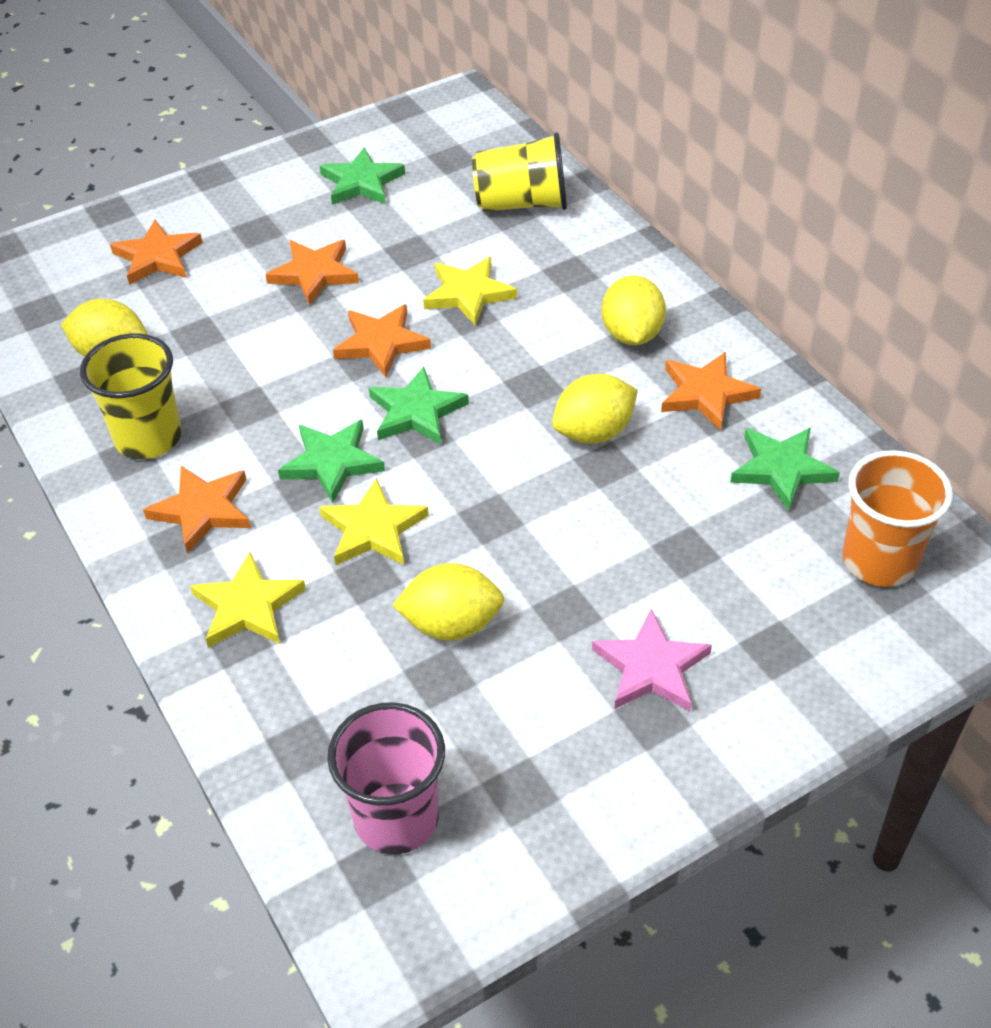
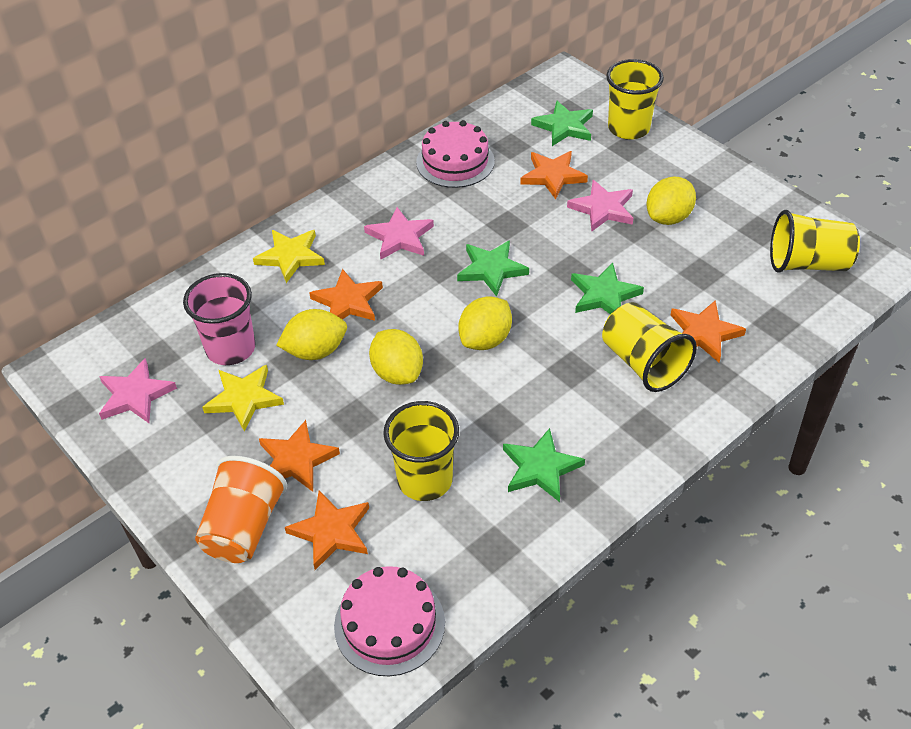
pink cake: none = 0 -> [334,566,445,676] [416,120,495,188] = 2
pink star: [592,609,712,711] = 1 -> [99,358,177,423] [364,207,434,259] [567,180,633,232] = 3
yellow cup: [80,333,182,459] [472,132,567,211] = 2 -> [383,401,459,501] [602,302,697,392] [606,59,664,140] [770,210,860,273] = 4
yellow star: [190,552,306,648] [319,478,429,565] [423,257,517,326] = 3 -> [202,365,284,431] [253,230,325,283] = 2

